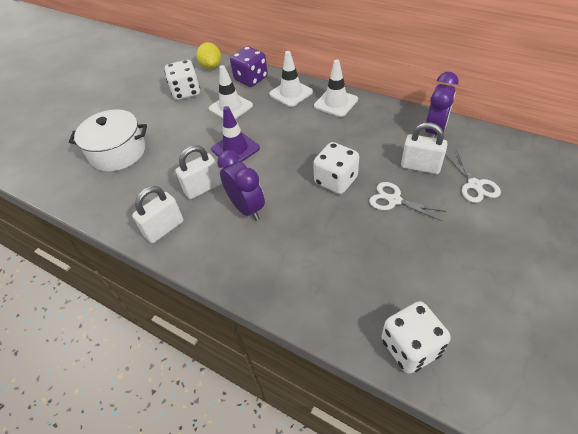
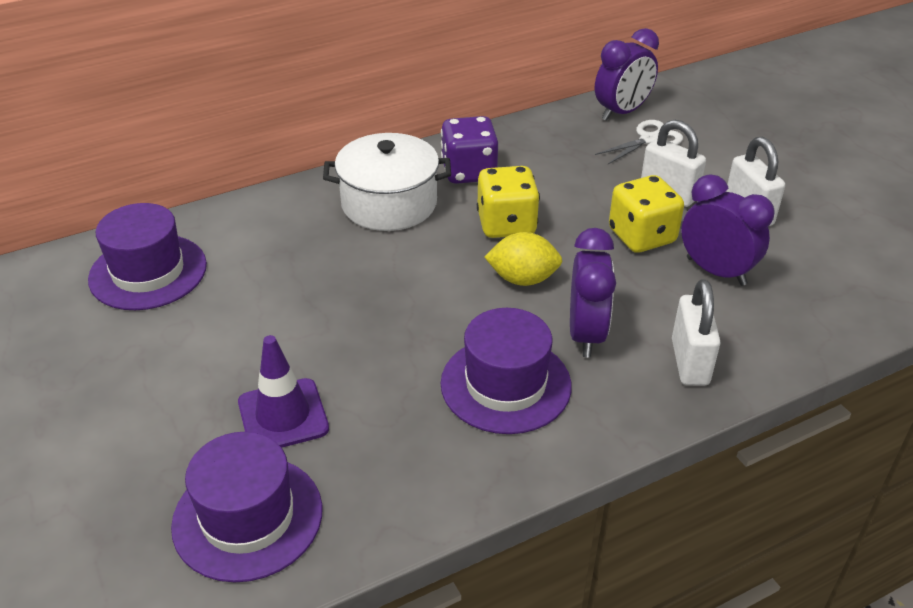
purple clock: [217,150,265,221] [425,72,459,138] = 2 -> [570,228,616,357] [595,28,659,121] [681,174,775,286] = 3
purple hat: none = 0 -> [88,203,207,310] [171,432,322,583] [441,308,572,434] = 3
white dice: [165,60,200,100] [313,142,359,194] [382,301,451,374] = 3 -> none = 0
white scissors: [369,182,446,221] [445,151,501,203] = 2 -> [595,120,683,164] = 1
white traffic cone: [209,65,253,119] [269,51,313,107] [314,59,358,117] = 3 -> none = 0
yellow dice: none = 0 -> [477,166,540,238] [609,175,684,253] = 2

